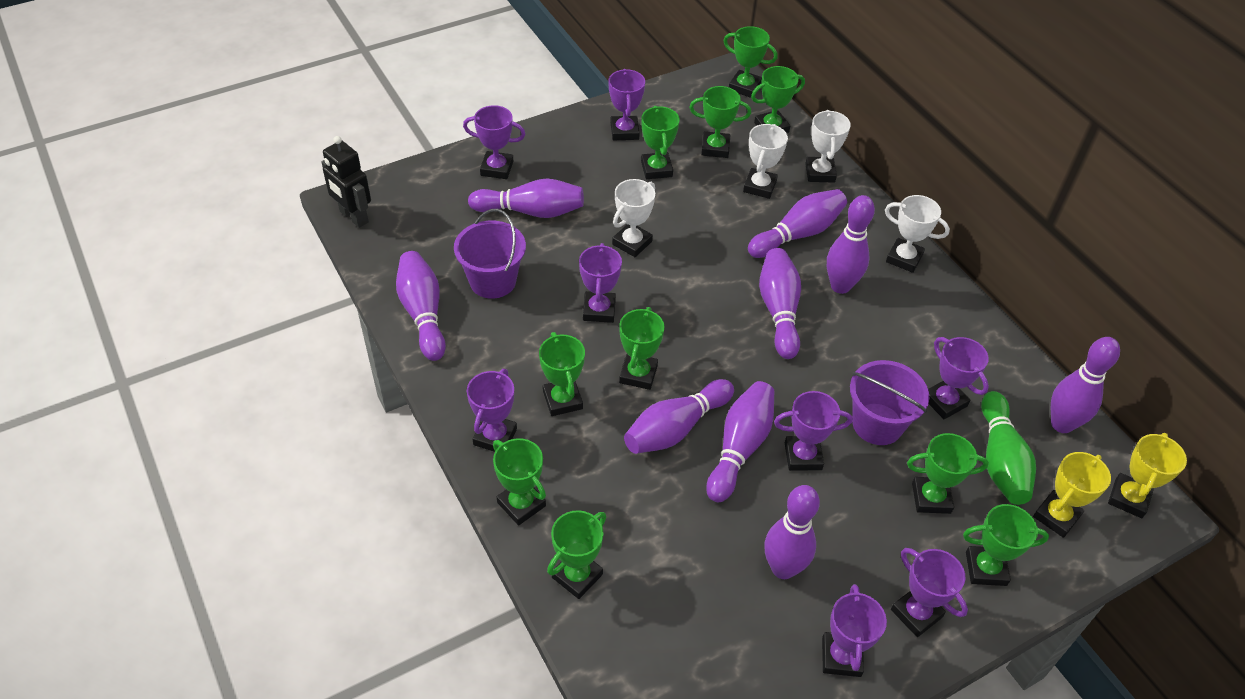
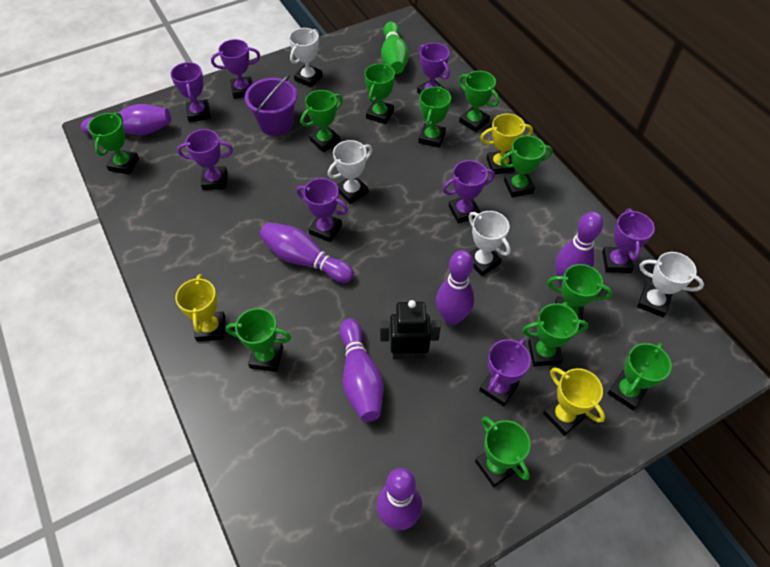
green trophy: [493,438,546,525] [539,332,585,416] [547,510,606,599] [619,307,664,390] [641,106,680,179] [689,86,751,158] [723,26,778,98] [751,66,805,133] [907,433,989,514] [963,504,1049,586] = 10 -> [88,112,139,174] [226,308,291,372] [301,90,343,152] [364,63,395,124] [418,86,451,148] [459,71,499,132] [475,416,531,487] [500,135,553,197] [522,303,589,366] [547,264,612,328] [607,343,672,410] = 11
purple bowling pin: [396,251,446,361] [468,178,584,218] [624,379,734,454] [706,381,774,502] [748,189,847,258] [759,248,801,359] [764,485,820,579] [827,195,875,294] [1051,337,1120,433] = 9 -> [81,104,171,135] [259,222,354,283] [340,318,384,422] [376,468,422,530] [436,250,474,325] [555,212,603,287] = 6
purple bucket: [454,209,526,299] [850,360,929,445] = 2 -> [245,75,297,136] = 1
yellow trophy: [1033,452,1111,538] [1108,433,1187,518] = 2 -> [175,274,225,341] [480,114,533,174] [543,368,605,436] = 3

